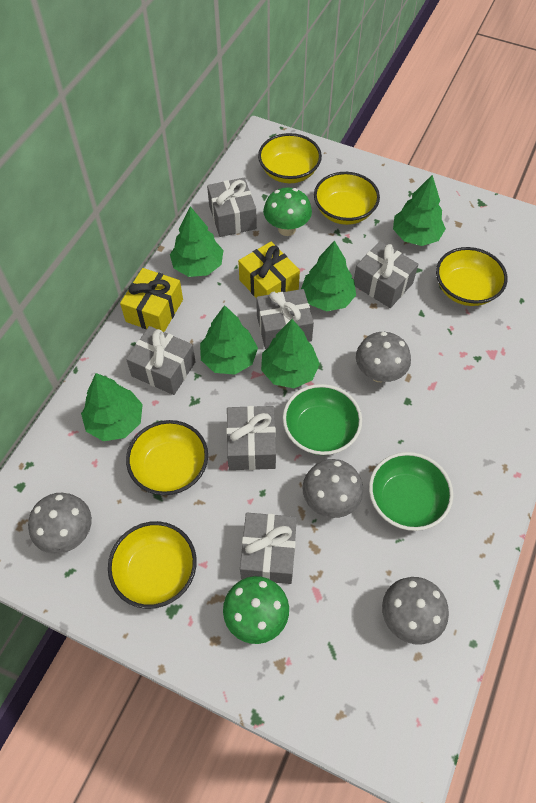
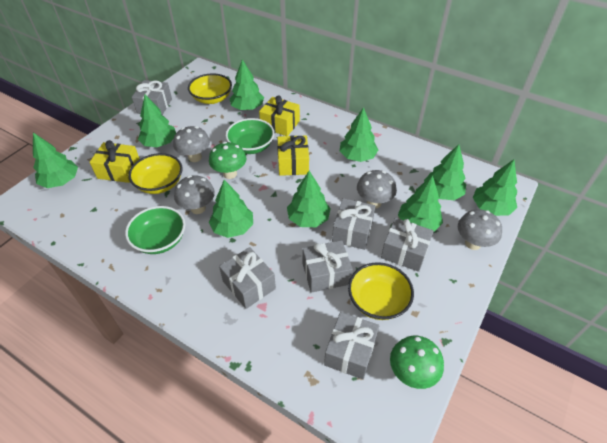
green tree: [81,373,143,441] [170,206,224,277] [200,305,258,375] [261,319,320,388] [301,241,356,312] [393,175,446,246] = 6 -> [33,132,78,188] [138,95,176,147] [209,180,253,238] [229,60,264,110] [287,171,331,227] [340,107,378,162] [398,175,443,232] [424,144,466,200] [473,160,518,216] = 9
yellow bowl: [108,521,197,609] [126,420,208,495] [258,133,322,183] [314,172,380,225] [436,247,508,306] = 5 -> [128,153,183,194] [188,73,232,104] [348,262,414,320] = 3
yellow gift: [120,268,183,332] [238,242,300,297] = 2 -> [90,140,139,183] [259,95,300,136] [277,135,309,176] = 3

